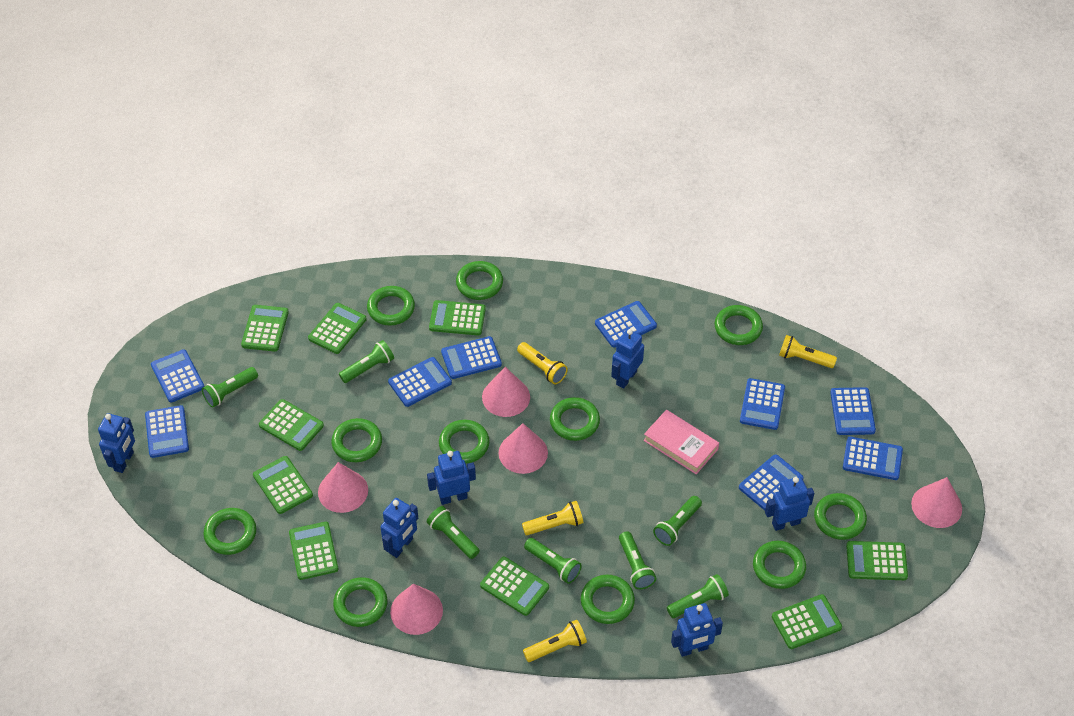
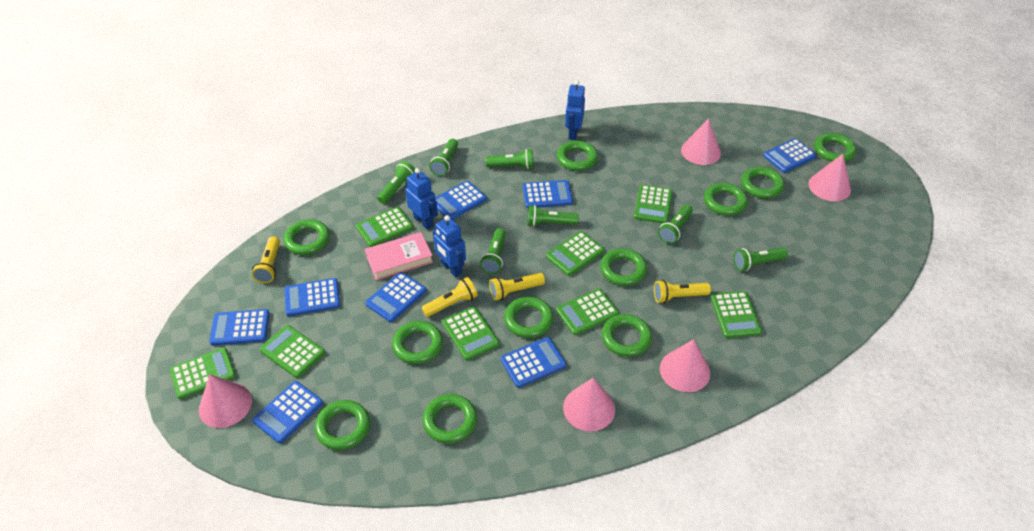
blue calculator: [145,405,189,458] [151,349,204,403] [388,357,452,407] [441,336,502,379] [595,301,657,347] [739,454,804,510] [740,378,785,430] [830,387,876,435] [843,437,903,480] = 9 -> [209,309,270,345] [252,381,323,443] [284,278,340,316] [365,272,427,322] [435,181,487,220] [501,337,567,388] [523,180,573,208] [763,138,817,173] = 8
blue robot: [98,413,135,473] [380,498,418,558] [427,451,476,505] [611,329,644,389] [671,603,723,657] [765,476,814,531] = 6 -> [405,168,438,230] [433,215,466,277] [565,80,585,140] = 3
green calculator: [241,305,289,352] [253,456,313,514] [259,399,324,451] [289,522,338,580] [308,303,367,354] [429,300,486,335] [480,557,549,616] [772,594,842,649] [846,541,908,580] = 9 -> [170,347,236,399] [260,325,325,378] [356,207,413,247] [442,307,499,360] [546,231,604,276] [556,289,619,335] [634,185,672,224] [711,291,762,338] = 8

